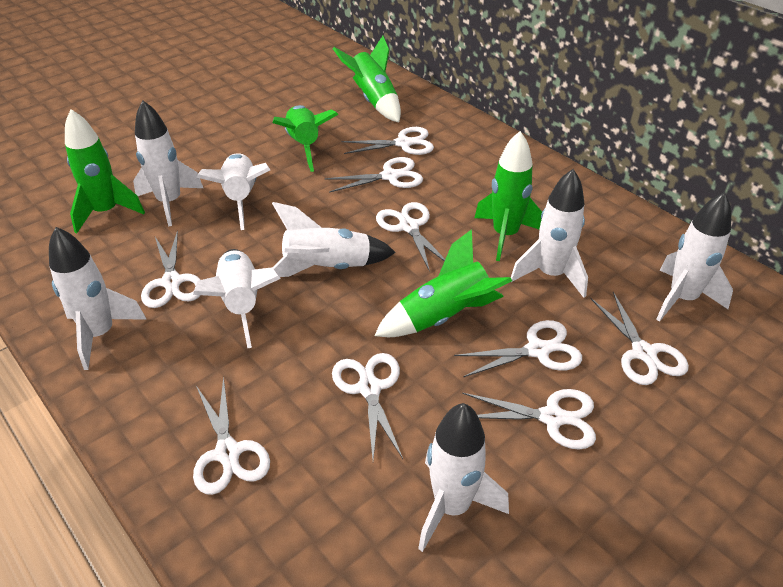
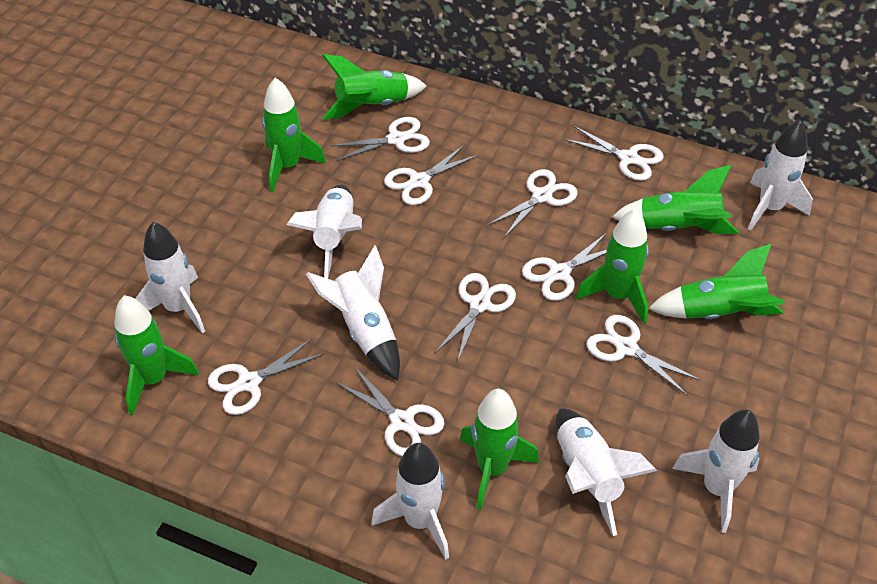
green rocket: [65,109,145,233] [273,105,338,172] [333,36,401,122] [374,229,512,337] [474,131,542,261] = 5 -> [114,295,199,415] [262,78,326,192] [322,54,427,120] [460,389,539,510] [576,209,649,324] [612,165,739,234] [648,244,785,319] = 7
white rocket: [49,227,147,370] [133,100,203,226] [193,249,281,349] [196,153,270,230] [272,202,396,277] [418,403,509,552] [511,169,588,298] [656,192,733,322] = 8 -> [135,222,205,334] [287,185,362,279] [306,246,400,380] [371,443,449,560] [556,408,657,536] [672,409,760,533] [748,120,813,231] = 7

